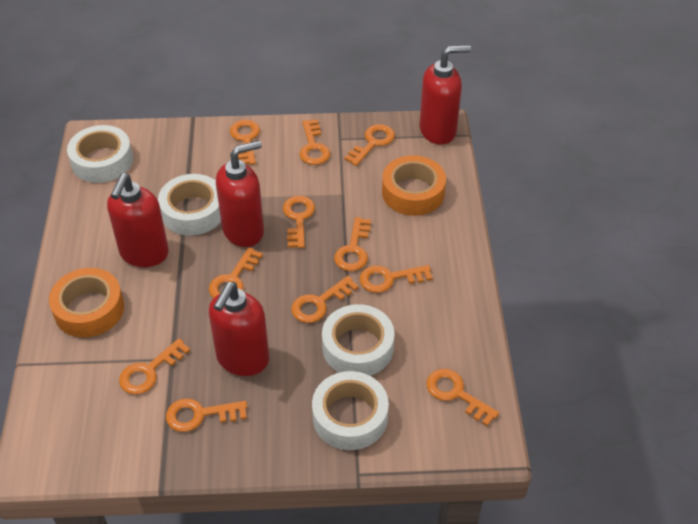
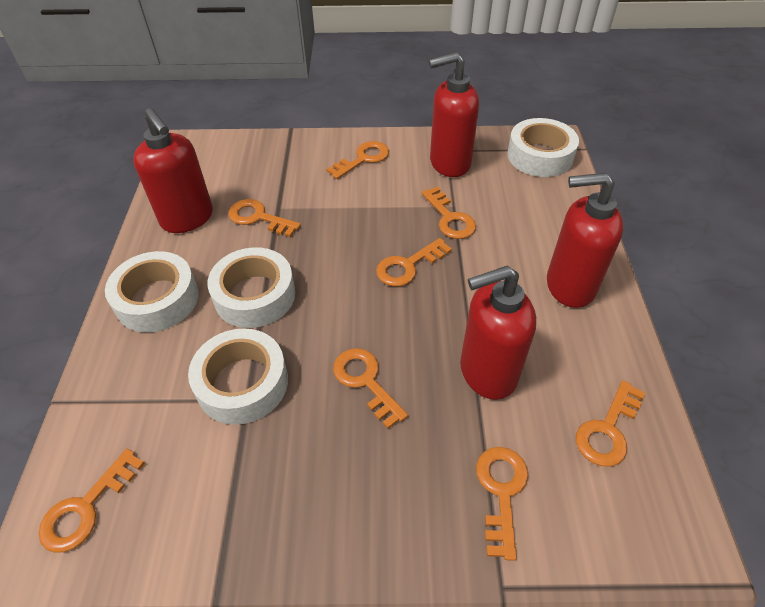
orange key: [119,338,190,395] [166,398,247,432] [209,247,263,298] [230,120,260,165] [283,196,315,248] [291,276,359,323] [300,120,330,165] [334,217,371,271] [344,124,395,166] [360,265,432,293] [426,369,499,426] = 11 -> [38,449,145,553] [229,199,301,237] [326,141,389,179] [333,348,408,429] [376,238,452,286] [422,187,476,239] [476,447,528,561] [576,380,645,467] = 8
orange tape: [49,268,124,338] [382,155,446,216] = 2 -> none = 0

